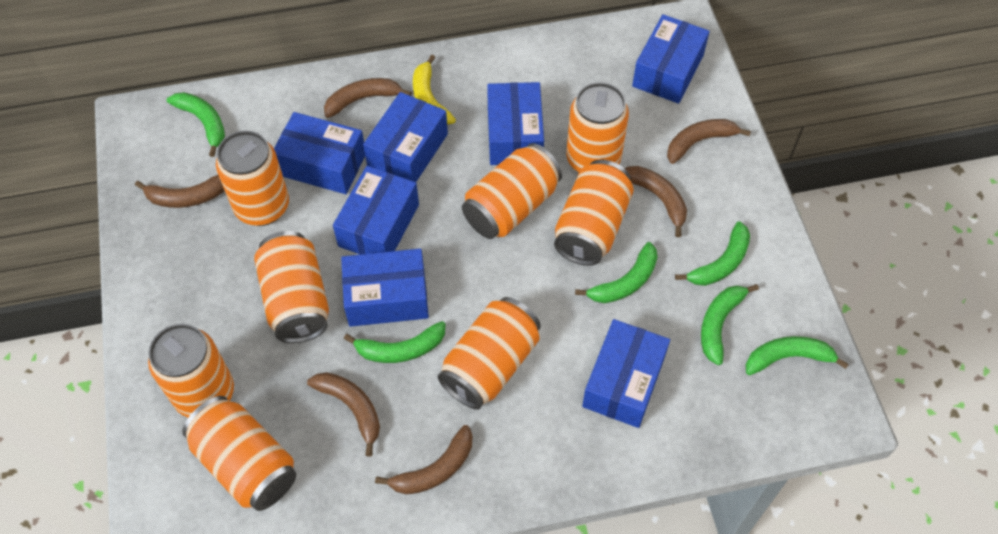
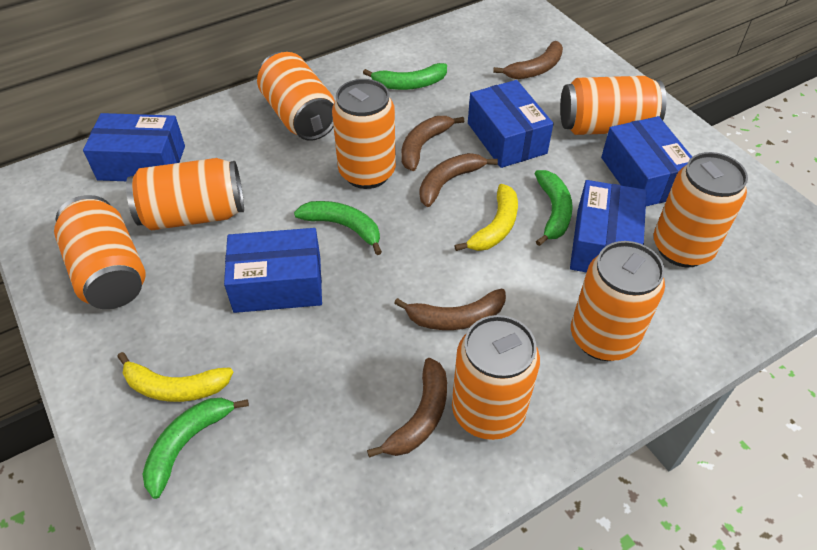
blue box: [274,112,365,194] [333,166,419,255] [341,249,429,327] [363,92,448,182] [487,82,544,165] [582,319,670,428] [632,14,710,104] = 7 -> [83,113,185,181] [224,228,322,313] [468,80,554,168] [570,180,647,273] [601,116,692,206] = 5
brown banana: [135,175,225,208] [307,372,380,456] [324,78,412,118] [375,425,472,495] [625,166,687,237] [667,119,751,164] = 6 -> [367,358,447,458] [394,288,506,330] [401,116,464,171] [420,153,498,207] [493,41,563,79] = 5
green banana: [167,92,225,157] [344,321,445,363] [575,242,658,303] [675,221,750,286] [701,284,759,365] [745,336,849,375] = 6 -> [143,398,249,499] [294,201,382,255] [363,63,447,90] [535,170,573,246] = 4
yellow banana: [413,55,456,125] = 1 -> [117,352,233,402] [454,184,518,251] = 2

